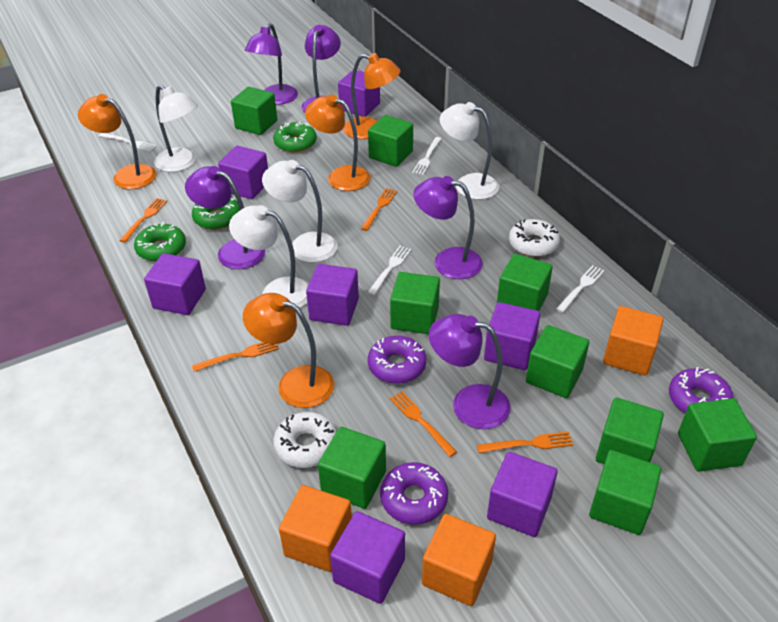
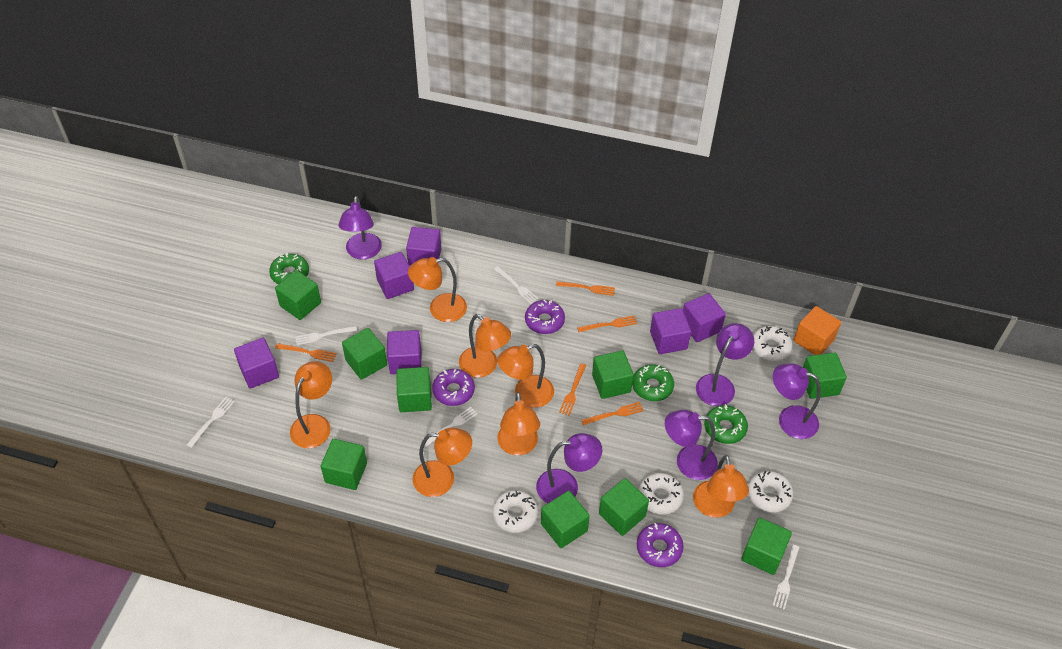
orange cube: [279,485,352,572] [422,514,496,606] [603,306,664,376] = 3 -> [794,306,841,355] = 1
orange lamp: [78,94,157,189] [243,293,334,408] [305,95,371,191] [343,53,401,139] = 4 -> [290,361,332,448] [408,257,467,322] [413,428,472,497] [459,314,511,378] [497,344,554,408] [497,392,540,455] [693,455,749,518] = 7
purple cube: [144,253,206,315] [218,146,268,199] [306,264,359,326] [330,511,405,604] [338,70,380,117] [484,302,540,370] [487,452,558,537] = 7 -> [234,338,279,389] [374,252,414,299] [387,330,422,374] [406,227,441,266] [650,308,691,354] [683,293,726,342] = 6
white donut: [273,412,337,468] [509,219,560,257] = 2 -> [493,490,538,533] [639,473,684,515] [748,471,793,512] [753,326,792,361] = 4
white fork: [99,133,157,152] [367,246,411,295] [412,137,442,175] [556,265,605,313] = 4 -> [186,397,235,448] [295,326,357,345] [424,407,478,447] [494,266,539,304] [773,545,800,610] = 5
white lamp: [154,85,198,172] [229,205,309,308] [262,160,338,263] [440,102,499,200] = 4 -> none = 0

